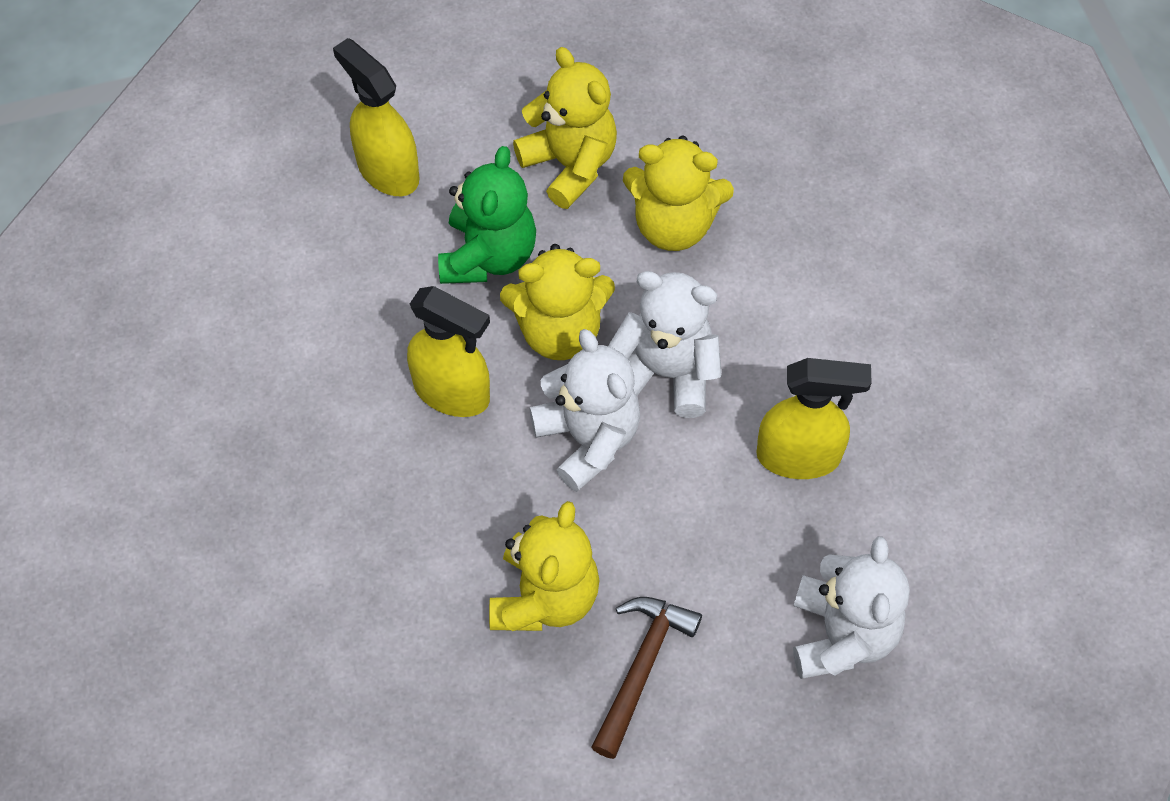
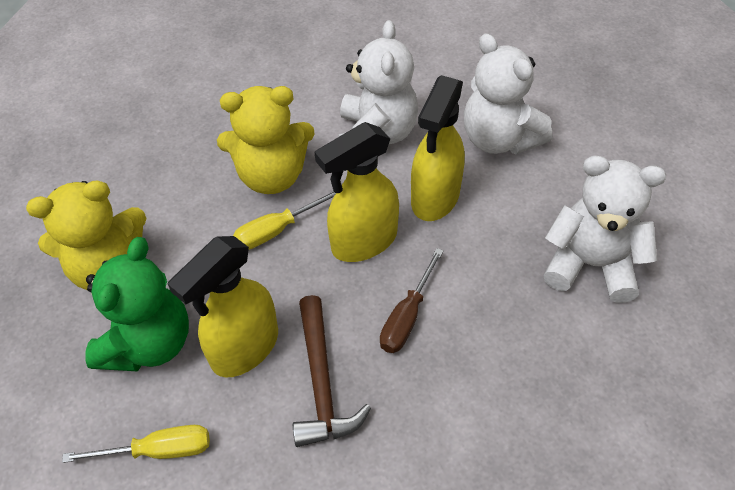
brown screwdriver: none = 0 -> [380,248,444,353] = 1
yellow screwdriver: none = 0 -> [62,425,210,463] [233,191,336,250] = 2
yellow teddy bear: [489,501,599,631] [500,244,615,360] [513,47,617,209] [623,136,734,251] = 4 -> [26,180,146,290] [217,86,315,194] = 2

